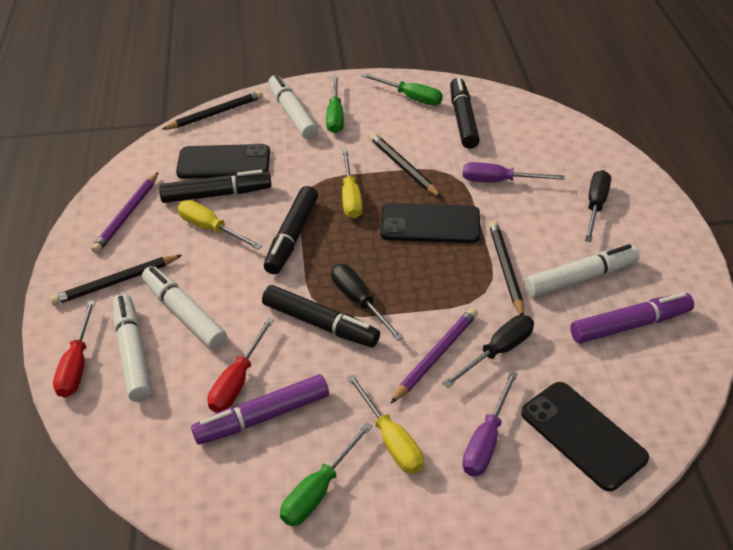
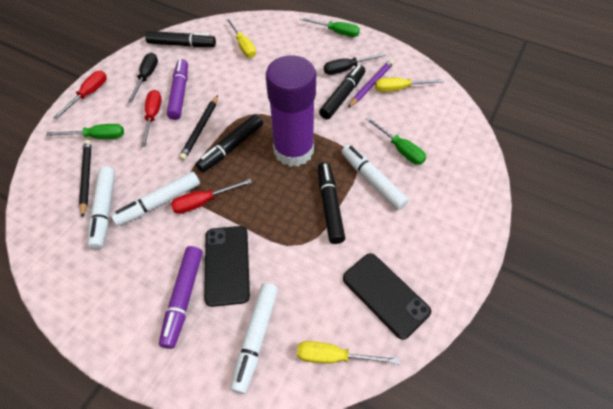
black pencil: [50,255,182,306] [161,90,263,130] [370,133,442,198] [489,220,524,315] = 4 -> [79,140,91,218] [179,95,218,161] = 2
black phone: [176,144,270,179] [380,203,480,243] [521,382,649,491] = 3 -> [204,226,250,307] [343,253,431,340] = 2
black screwdriver: [331,264,404,341] [443,315,534,388] [585,170,611,242] = 3 -> [128,53,158,103] [324,53,386,75] = 2
purple glue stick: none = 0 -> [266,55,316,167] = 1
purple pencil: [91,172,158,253] [390,308,478,404] = 2 -> [348,59,394,108] = 1
purple screwdriver: [462,371,518,476] [463,162,565,182] = 2 -> none = 0
red screwdriver: [53,300,96,398] [207,317,274,413] = 2 -> [53,71,107,120] [141,90,162,147] [171,179,252,214] = 3

